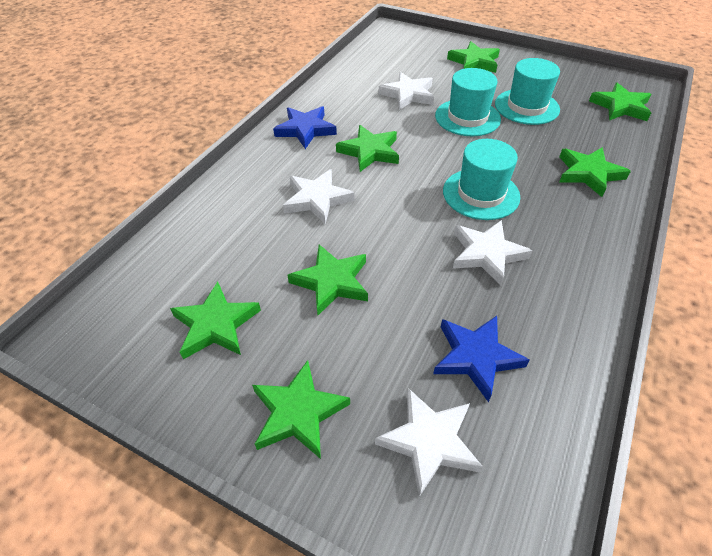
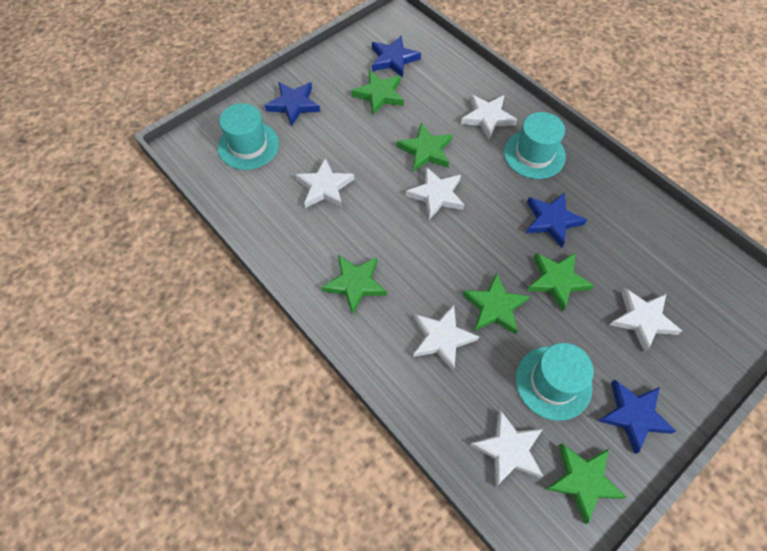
blue star: [273,106,337,149] [433,316,530,402] = 2 -> [265,82,320,126] [372,35,421,78] [526,192,587,247] [598,380,676,454] = 4
green star: [170,281,261,359] [252,360,350,459] [288,245,368,315] [336,125,399,172] [447,41,500,73] [559,147,631,197] [589,82,651,121] = 7 -> [321,255,387,315] [351,70,404,115] [397,123,453,172] [463,273,530,335] [527,253,594,311] [546,443,626,524] = 6
white star: [283,169,355,224] [375,388,483,497] [379,72,434,110] [453,220,532,285] = 4 -> [295,158,354,208] [406,167,464,220] [413,305,479,371] [461,94,517,140] [470,410,543,487] [610,288,682,352] = 6

